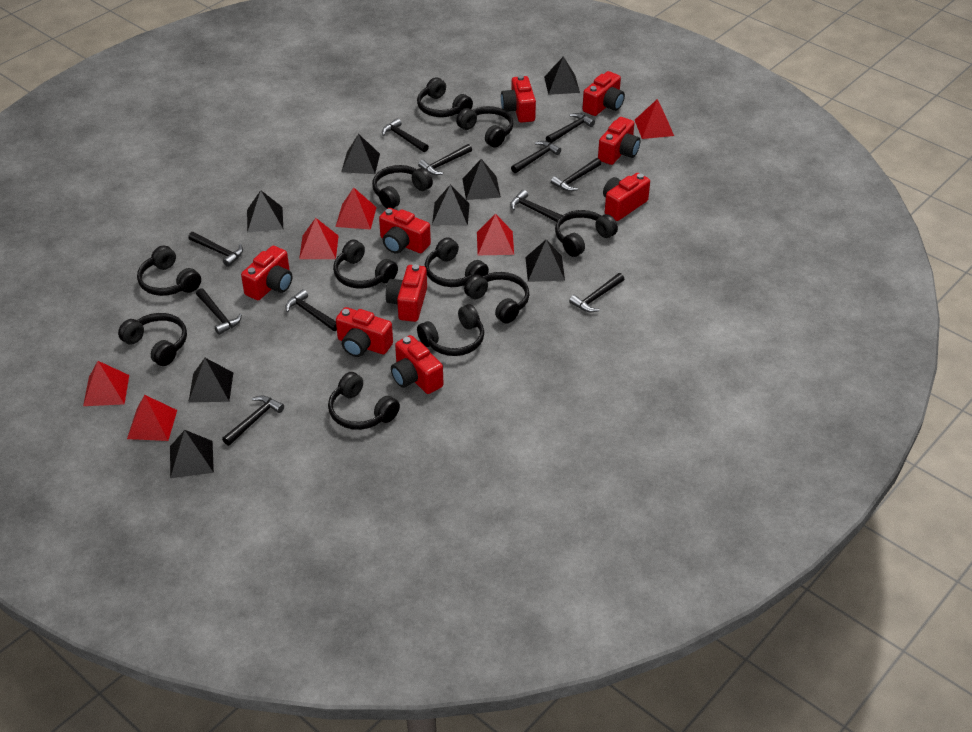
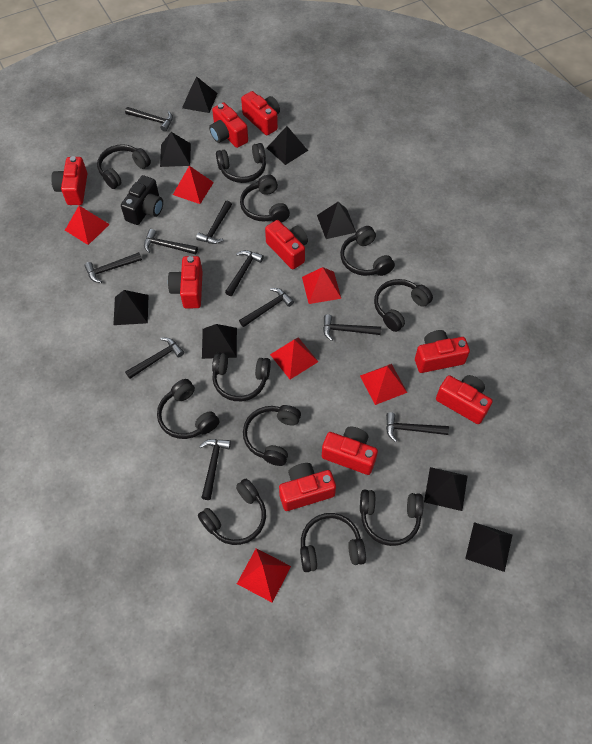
black camera: none = 0 -> [121,175,163,225] = 1
black hammer: [188,232,243,267] [196,288,242,335] [222,395,284,446] [285,289,337,331] [382,118,429,152] [418,144,472,175] [510,190,563,224] [511,141,561,173] [546,113,595,143] [551,158,601,191] [569,273,624,312] = 11 -> [84,252,142,283] [125,107,173,132] [125,338,184,379] [144,229,198,255] [196,201,232,244] [199,439,231,500] [225,250,264,296] [239,288,294,327] [323,314,381,341] [386,412,449,442] = 10

